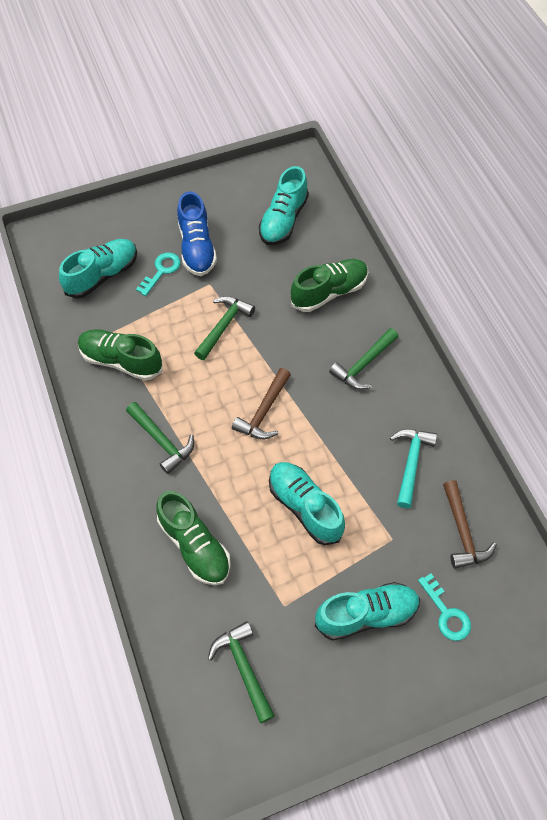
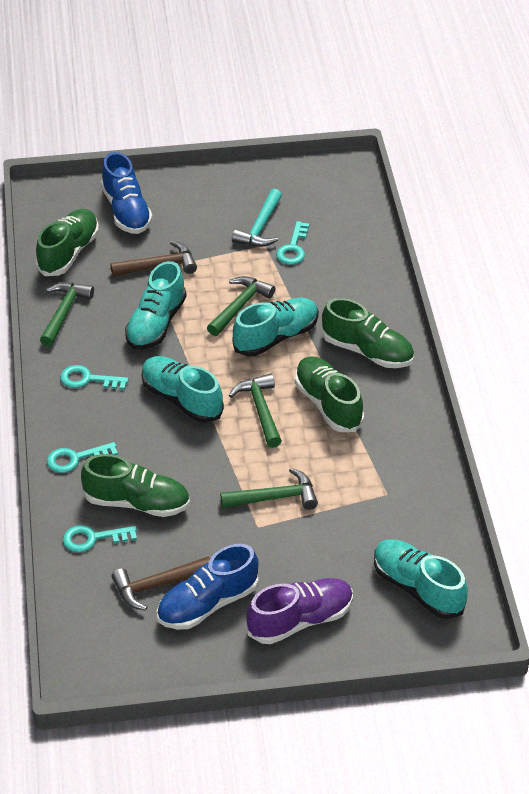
blue shoe: [177,191,217,276] = 1 -> [101,152,153,234] [157,544,259,629] = 2
green shoe: [78,329,162,381] [156,491,231,586] [291,259,368,312] = 3 -> [36,209,99,276] [81,454,190,517] [295,356,364,432] [322,298,414,368] = 4
purple shoe: none = 0 -> [246,578,353,644] = 1
turquoise key: [136,252,181,296] [418,574,471,641] = 2 -> [47,442,118,473] [60,365,129,390] [63,525,137,552] [276,221,309,265] = 4

